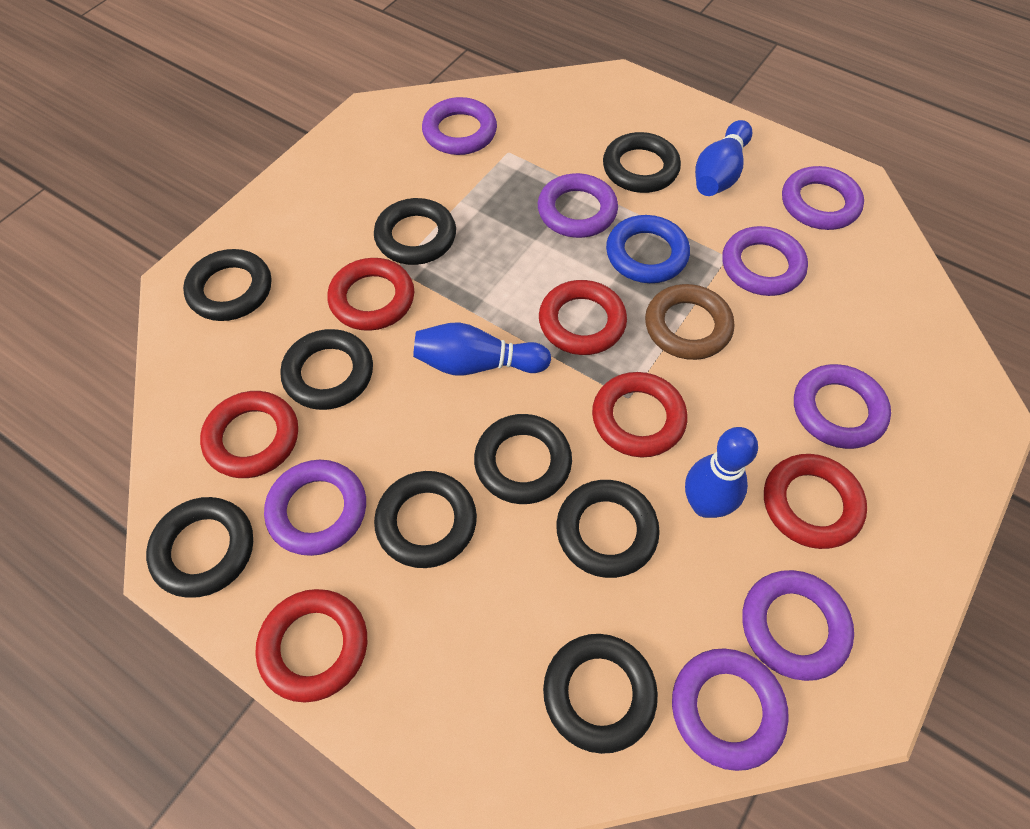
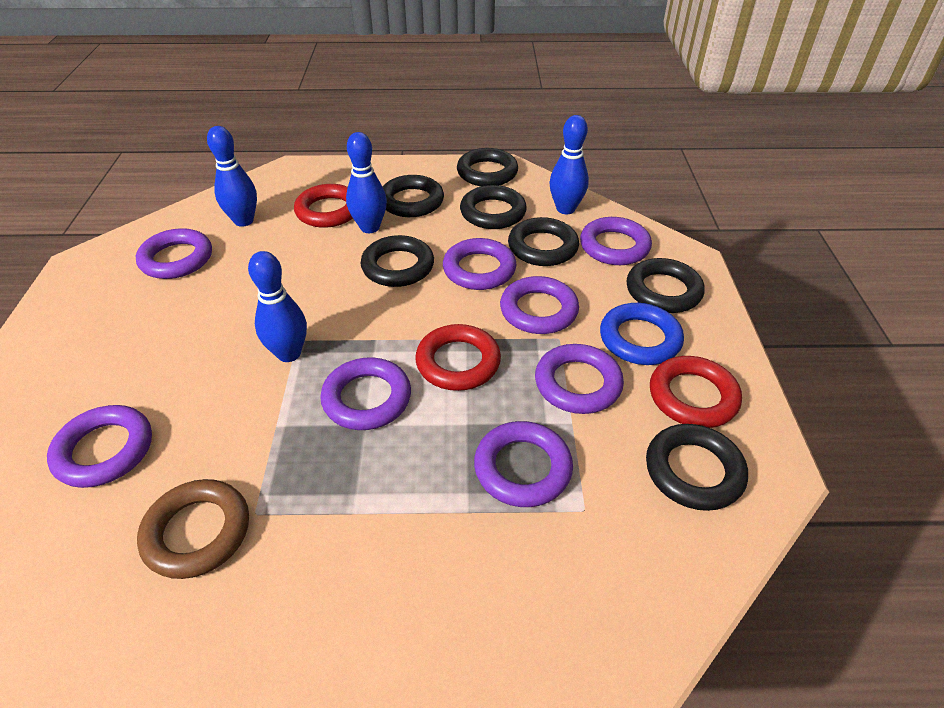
black ring: [146,497,253,598] [183,249,271,321] [280,329,373,410] [374,198,456,265] [374,471,477,568] [474,414,572,504] [543,634,658,754] [556,480,660,578] [603,132,681,193] = 9 -> [361,235,434,287] [383,175,444,217] [457,148,518,186] [460,185,527,229] [508,217,579,266] [626,258,705,313] [646,424,748,511] = 7
blue bowling pin: [413,322,551,376] [685,427,758,518] [695,120,752,196] = 3 -> [207,126,257,227] [248,251,307,362] [346,132,387,233] [549,115,589,214] = 4
red ring: [200,391,298,478] [255,589,367,702] [327,258,414,331] [539,280,627,355] [592,372,687,457] [764,454,867,549] = 6 -> [294,184,353,228] [415,324,501,391] [650,356,742,428] = 3

